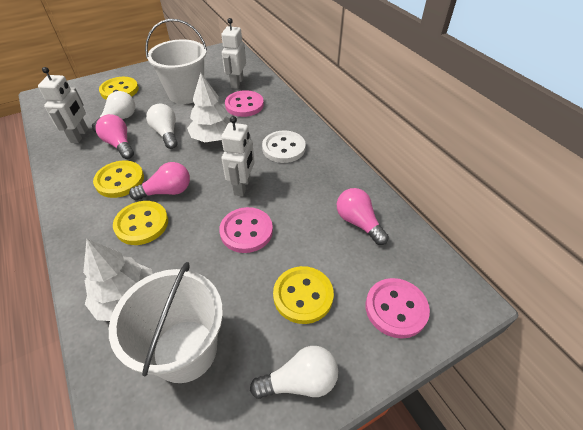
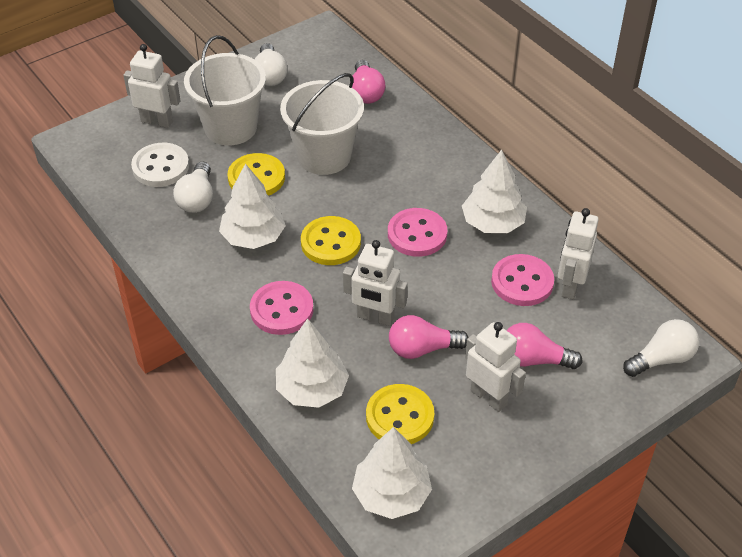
white robot: [38,67,88,143] [221,18,246,89] [221,116,254,197] = 3 -> [123,44,181,128] [343,240,408,326] [465,322,526,412] [558,208,599,299] = 4
white tree: [83,239,153,321] [187,73,231,142] = 2 -> [219,164,286,249] [276,319,349,408] [352,427,432,519] [462,150,527,233] = 4
yellow button: [93,161,144,198] [99,77,139,100] [113,201,168,245] [273,266,334,324] = 4 -> [227,153,285,196] [301,216,361,265] [366,384,434,444] = 3

